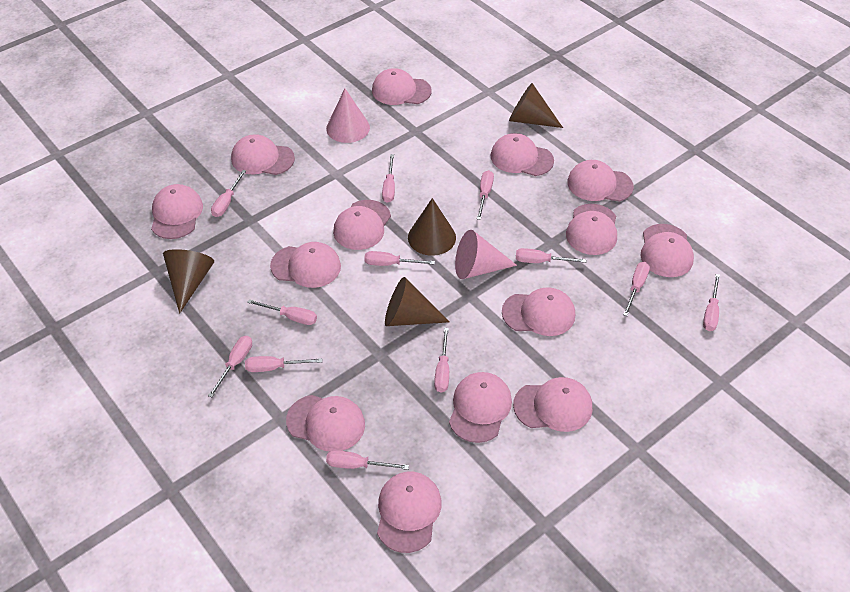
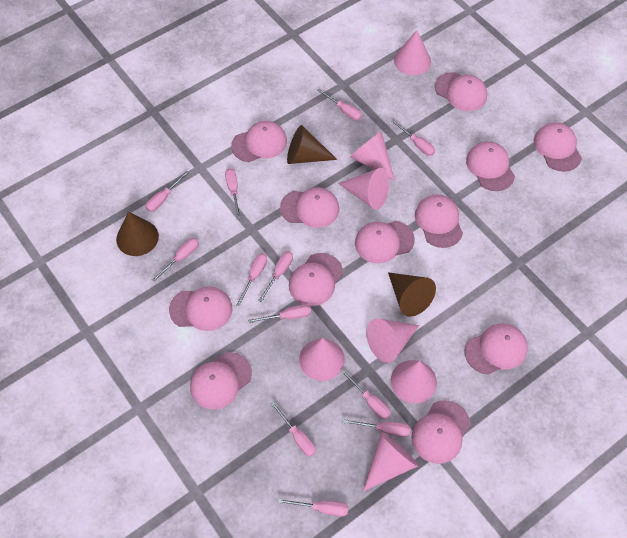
brown cone: [163,249,214,314] [385,277,449,326] [408,198,456,256] [509,83,563,128] = 4 -> [116,211,159,256] [287,125,337,164] [388,272,436,317] = 3
pink cap: [151,184,203,239] [231,134,295,175] [270,242,341,288] [286,395,365,452] [333,200,391,250] [372,68,431,105] [377,472,442,553] [449,372,512,443] [491,133,554,176] [502,287,575,336] [513,377,592,432] [566,204,617,255] [567,160,634,202] [641,224,694,277] = 14 -> [169,286,232,331] [190,352,252,410] [231,121,287,162] [280,187,339,228] [289,253,343,306] [355,221,415,264] [411,400,471,464] [415,194,463,248] [435,72,487,111] [465,323,528,375] [466,141,515,191] [534,122,582,172] = 12
pink cone: [326,89,370,143] [455,230,517,279] = 2 -> [299,338,345,381] [338,168,389,210] [350,131,395,181] [363,432,419,491] [366,319,419,363] [391,360,437,403] [394,30,431,75] = 7

